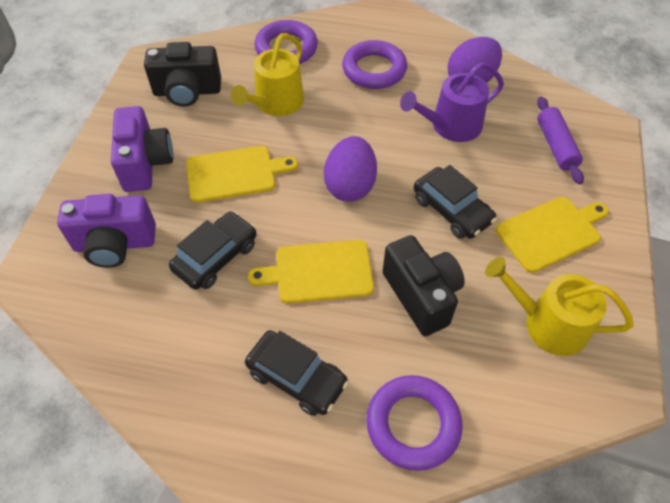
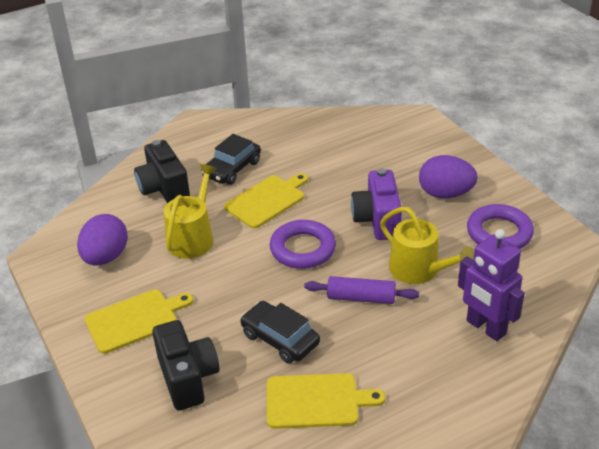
black car: [169,211,257,290] [245,330,349,416] [414,165,497,239] = 3 -> [201,134,261,185] [240,301,320,363] = 2
purple camera: [57,194,156,268] [111,106,173,192] = 2 -> [351,168,402,240] = 1
purple ring: [254,20,318,64] [342,40,407,89] [366,375,463,471] = 3 -> [270,220,336,269] [467,204,534,249] = 2
purple robot: none = 0 -> [458,229,525,341] = 1
purple watering can: [400,62,504,142] = 1 -> none = 0

